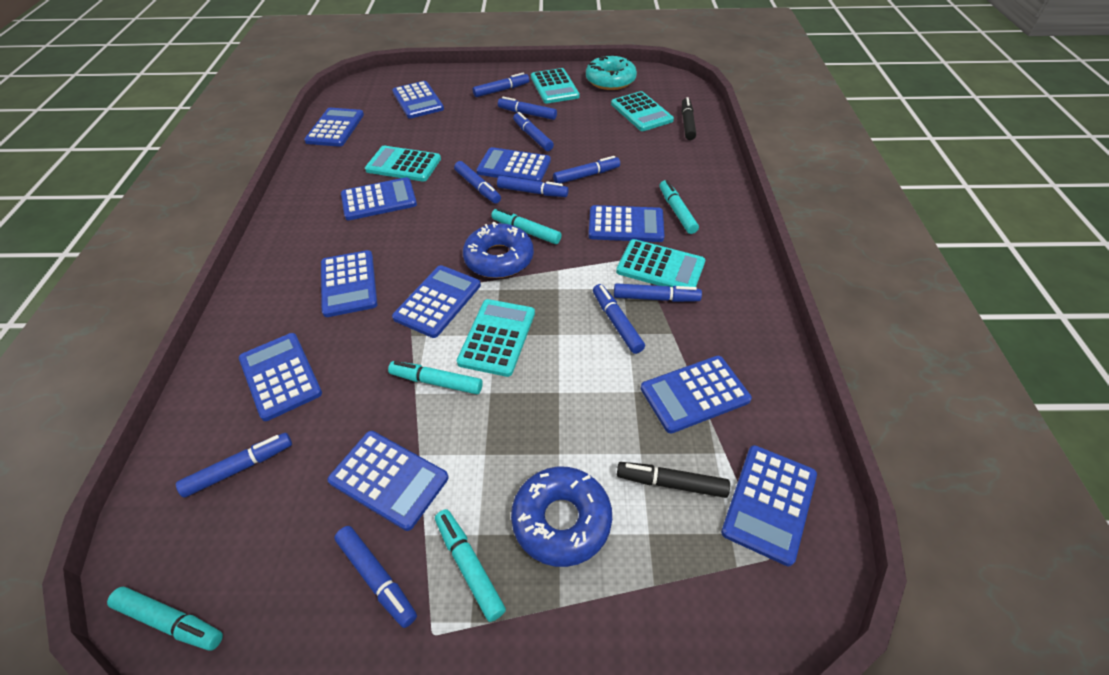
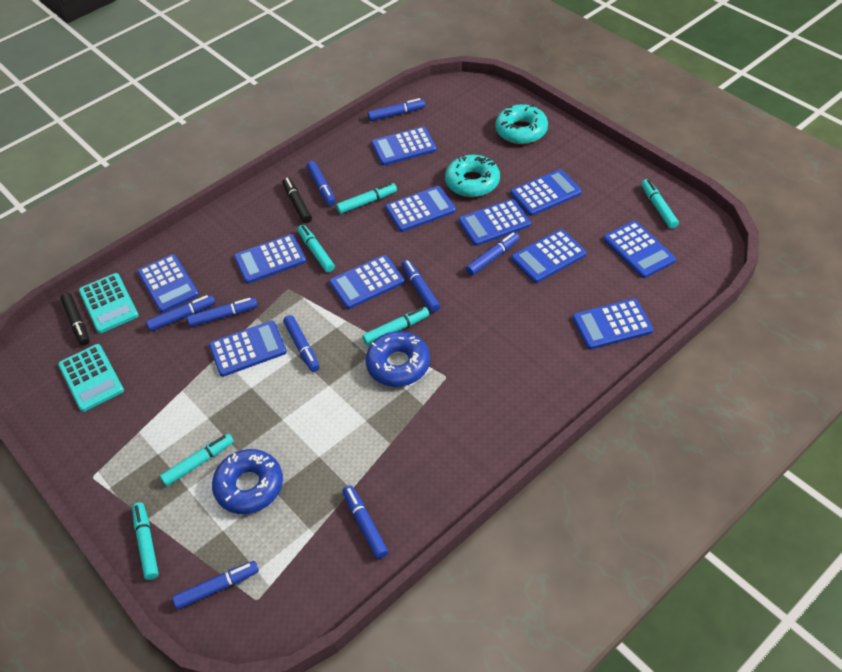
blue marker: [176,433,292,498] [334,526,417,628] [454,161,501,203] [473,72,529,97] [497,176,569,197] [498,97,557,120] [513,112,554,151] [553,156,620,183] [593,284,645,354] [614,283,702,302] = 10 -> [146,295,215,331] [172,561,259,610] [187,298,258,327] [283,315,320,372] [307,161,336,206] [342,485,388,559] [368,98,425,121] [402,260,440,312] [466,232,520,276] = 9
turquoise calculator: [365,146,441,182] [457,299,535,377] [531,68,580,104] [611,91,674,131] [616,239,705,287] = 5 -> [58,344,124,412] [79,273,139,333] = 2
turquoise donut: [586,55,637,90] = 1 -> [445,155,500,197] [495,104,548,144] = 2
turquoise marker: [107,587,223,651] [388,361,483,394] [435,509,506,622] [491,208,562,244] [659,180,699,234] = 5 -> [132,502,159,580] [160,433,234,486] [298,225,335,272] [336,183,397,214] [362,307,429,345] [641,179,679,229] = 6

